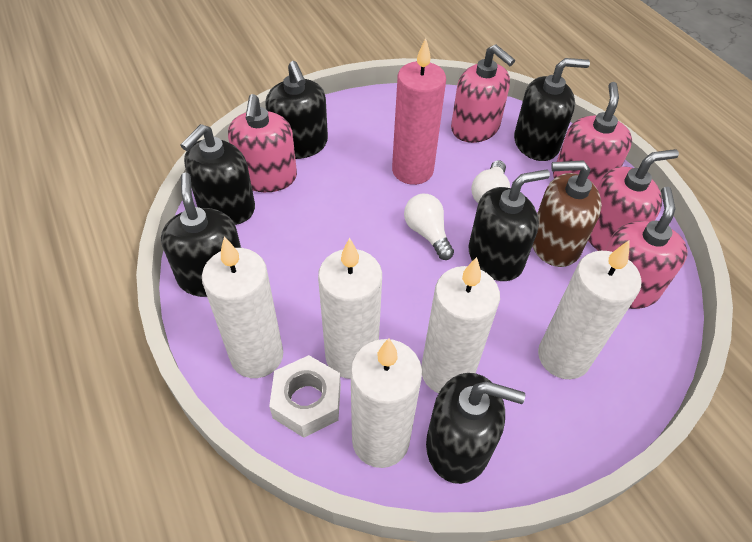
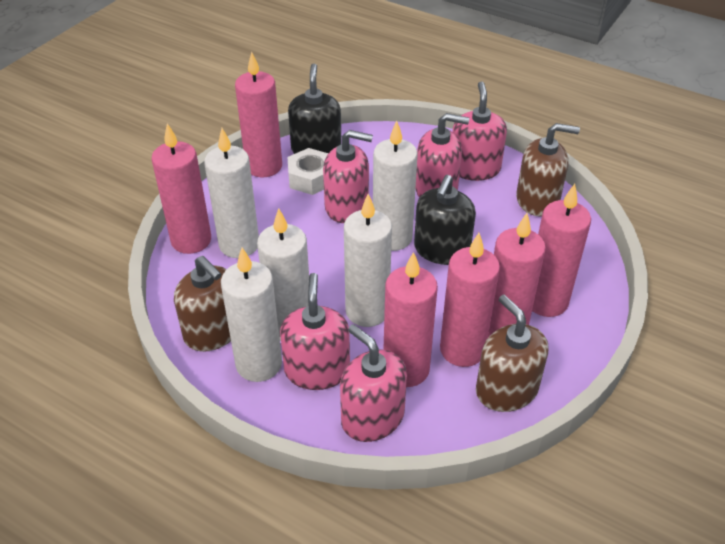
black soap dispenser: [161,173,241,297] [180,124,255,225] [265,61,328,159] [426,373,525,484] [469,169,550,281] [514,58,590,161] = 6 -> [288,64,342,154] [414,175,476,265] = 2
brown soap dispenser: [532,160,602,267] = 1 -> [174,256,231,352] [476,295,548,412] [516,123,580,217] = 3
pink candle: [392,38,446,185] = 1 -> [151,123,211,254] [235,52,282,177] [383,252,438,387] [440,233,500,367] [488,213,546,337] [532,184,591,317] = 6
white light bulb: [404,194,454,260] [471,160,510,203] = 2 -> none = 0

